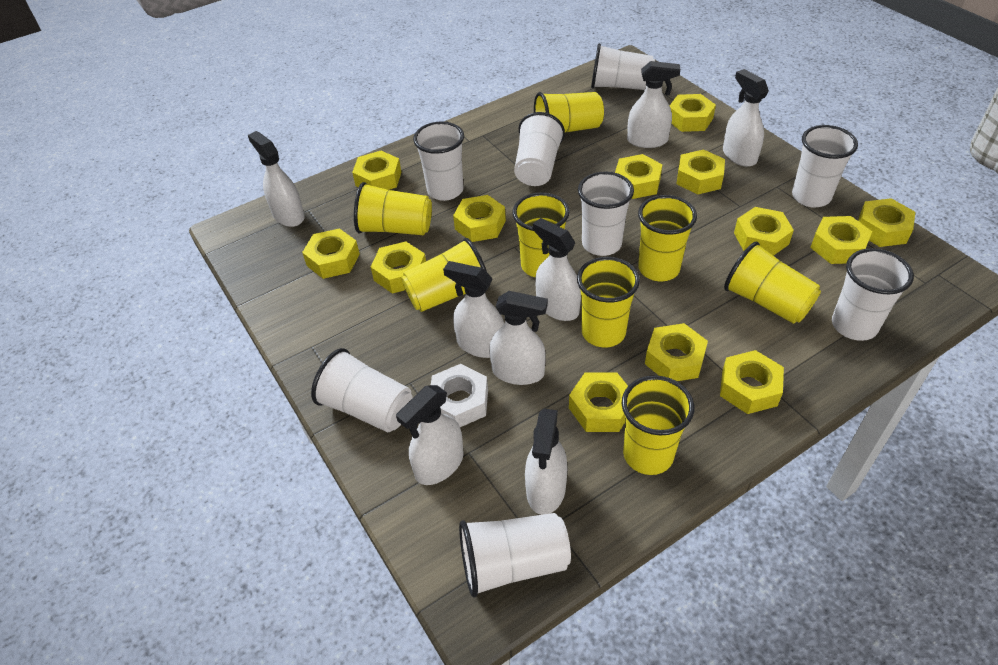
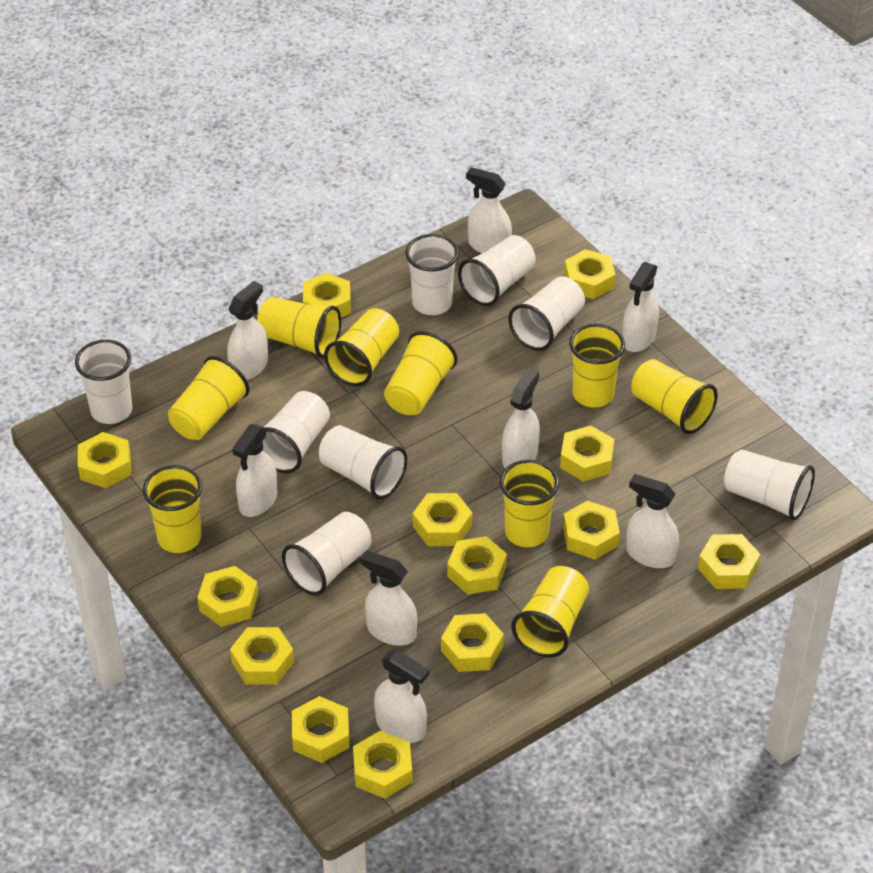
white nut: [431,364,488,427] = 1 -> none = 0
yellow cup: [354,182,432,235] [402,238,487,312] [512,193,570,277] [534,92,604,133] [577,257,640,347] [622,375,694,475] [638,195,697,281] [724,242,821,324] = 8 -> [143,465,202,553] [168,356,250,440] [257,297,341,358] [324,308,399,386] [384,331,457,415] [500,460,559,547] [511,566,589,657] [569,324,625,408] [631,359,718,434] = 9

